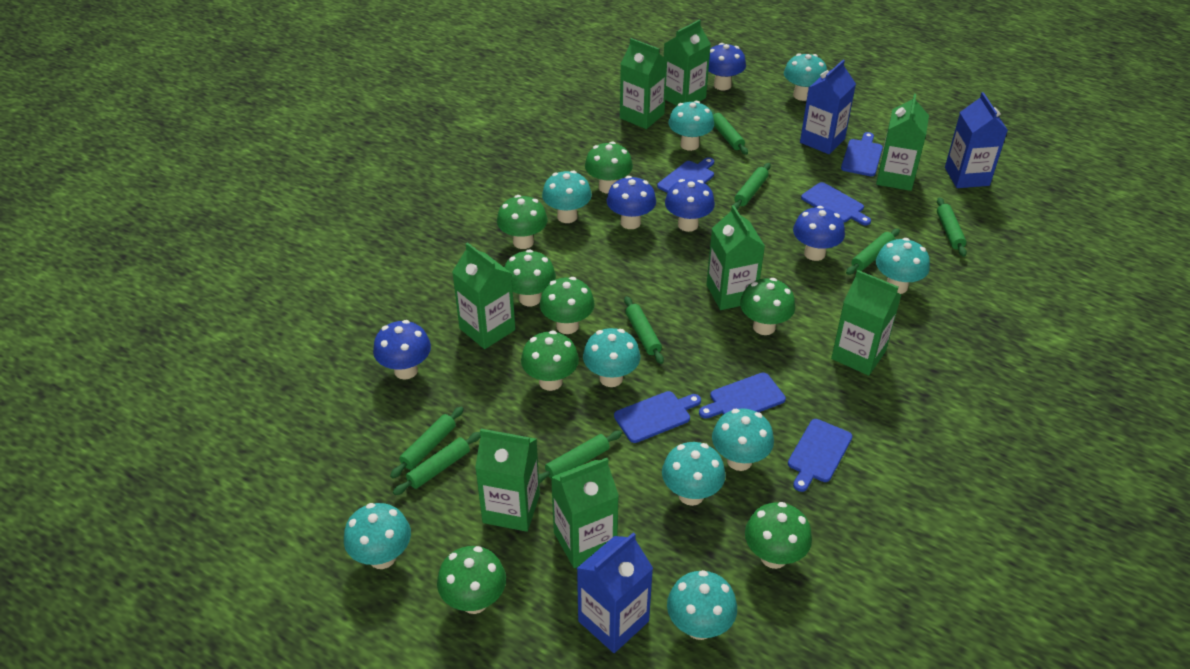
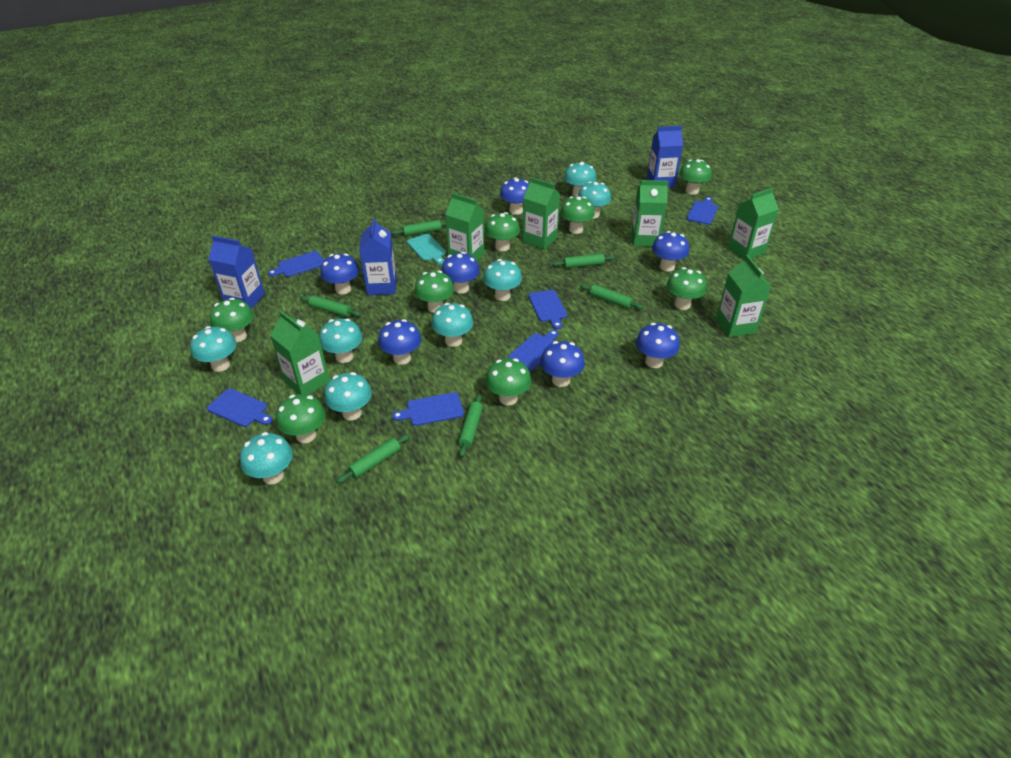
blue mushroom: [373,320,431,380] [607,176,656,229] [665,179,715,232] [708,43,746,90] [793,206,845,261] = 5 -> [320,253,359,294] [378,319,421,365] [441,252,480,294] [500,177,529,215] [540,341,585,387] [636,323,680,368] [652,231,689,271] = 7
green carton: [452,242,515,349] [475,429,540,532] [551,458,619,568] [620,38,667,129] [664,20,711,106] [706,205,765,310] [831,270,902,376] [876,94,929,191] = 8 -> [270,311,330,395] [445,193,485,261] [523,177,560,250] [631,180,668,247] [716,255,771,337] [728,188,779,260] = 6
green rolling pin: [390,407,464,478] [393,432,481,495] [539,431,622,484] [624,296,664,364] [710,109,748,155] [733,163,771,210] [846,229,900,275] [937,197,967,257] = 8 -> [300,295,361,317] [337,434,410,483] [392,220,446,236] [458,394,483,457] [552,254,615,268] [580,284,643,309] = 6
turquoise cutting board: none = 0 -> [407,234,446,265] = 1
turquoise mushroom: [344,503,411,569] [542,171,592,223] [583,328,640,387] [662,442,726,506] [667,570,737,640] [668,101,714,151] [712,409,774,471] [784,53,827,101] [876,238,930,294] = 9 -> [191,326,237,372] [240,432,293,484] [319,318,363,363] [324,372,372,420] [432,303,473,347] [483,259,522,301] [564,162,596,197] [578,181,611,218] = 8

